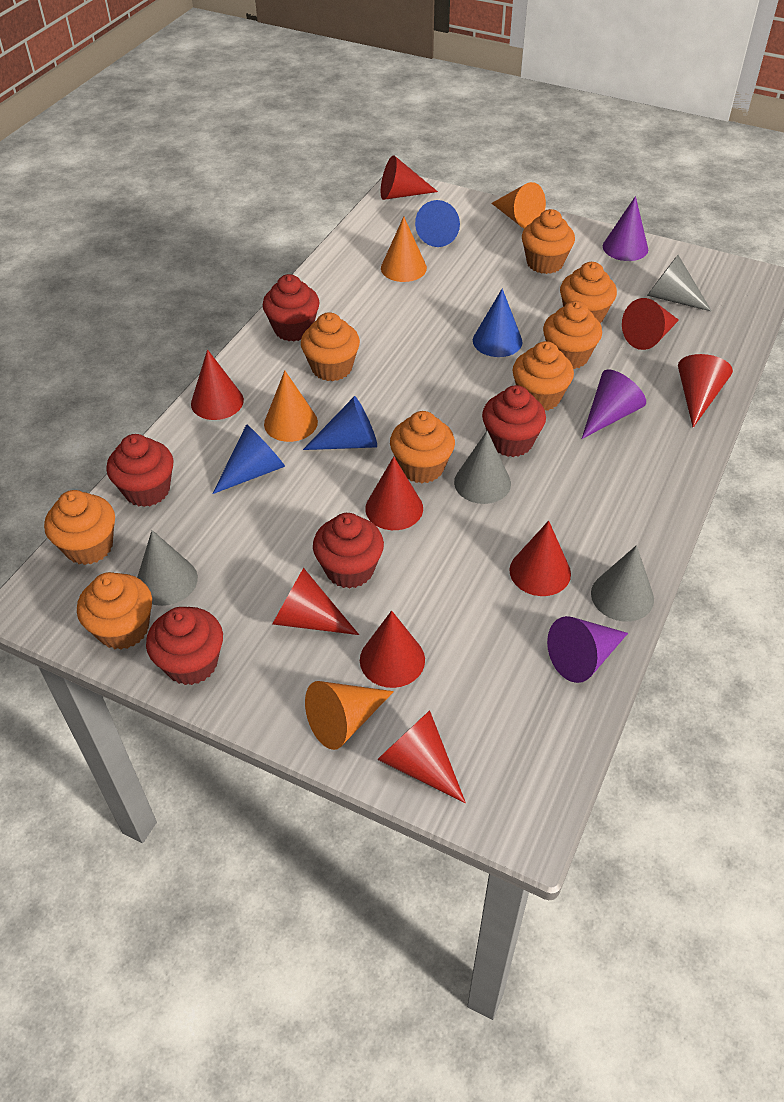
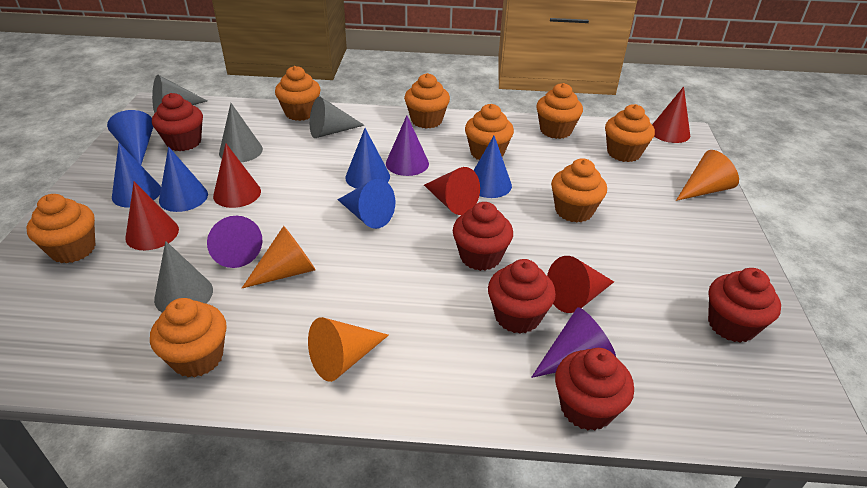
blue cone: [212,424,285,494] [303,396,377,450] [415,200,460,247] [473,289,523,357] = 4 -> [107,110,153,165] [112,143,161,208] [159,147,208,212] [338,179,395,229] [345,128,390,189] [473,136,512,198] = 6
orange cone: [264,371,318,442] [305,681,394,750] [381,216,427,282] [491,182,546,228] = 4 -> [242,226,316,288] [308,317,389,382] [676,150,739,201] = 3
red cone: [191,349,244,420] [273,568,359,635] [360,610,425,688] [365,456,423,530] [377,710,466,803] [381,155,438,200] [509,521,571,596] [622,298,679,350] [678,354,733,427] = 9 -> [125,182,179,250] [213,143,261,208] [424,167,480,215] [547,256,614,313] [652,86,690,143] = 5

